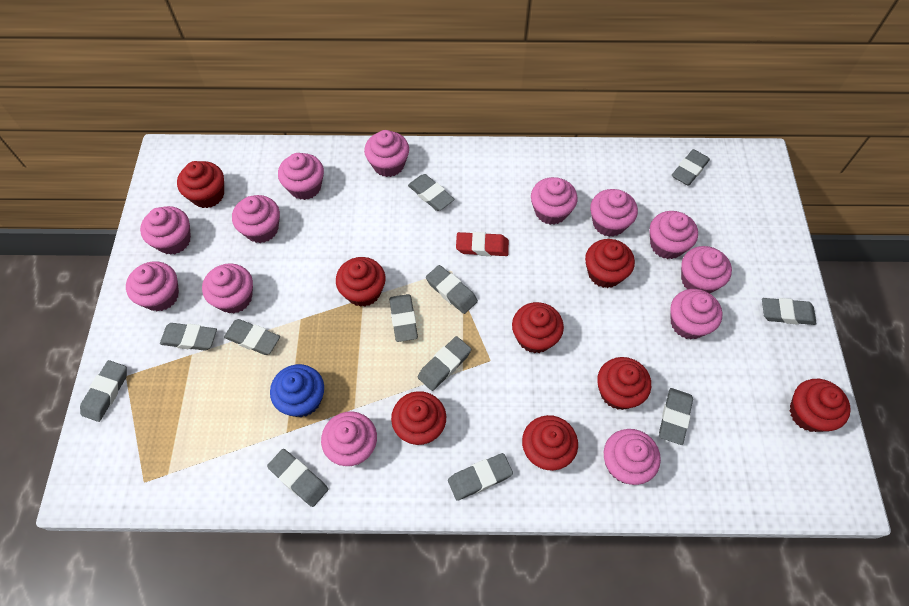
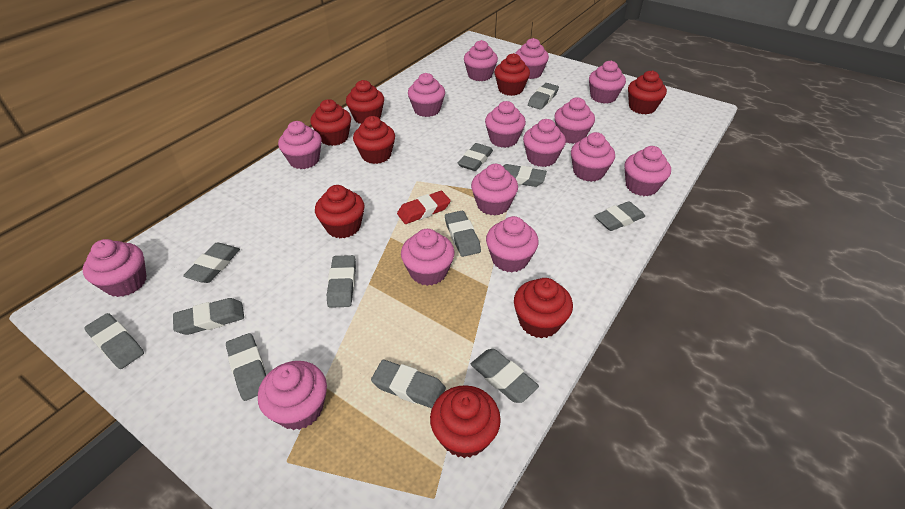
blue cupcake: [270,364,324,417] = 1 -> none = 0
pink cupcake: [126,261,179,311] [140,206,191,255] [202,263,253,313] [232,195,280,243] [278,153,324,200] [321,411,377,466] [364,130,409,177] [531,177,578,225] [590,189,638,237] [604,429,661,485] [649,211,698,259] [670,289,722,339] [681,246,732,293] = 13 -> [83,239,146,297] [258,361,327,430] [278,121,322,169] [401,229,455,286] [408,73,445,117] [464,40,498,81] [471,164,518,216] [485,101,526,148] [486,216,539,272] [515,38,549,79] [523,119,566,167] [554,97,595,144] [571,132,615,182] [589,61,626,104] [625,146,671,196] = 15

